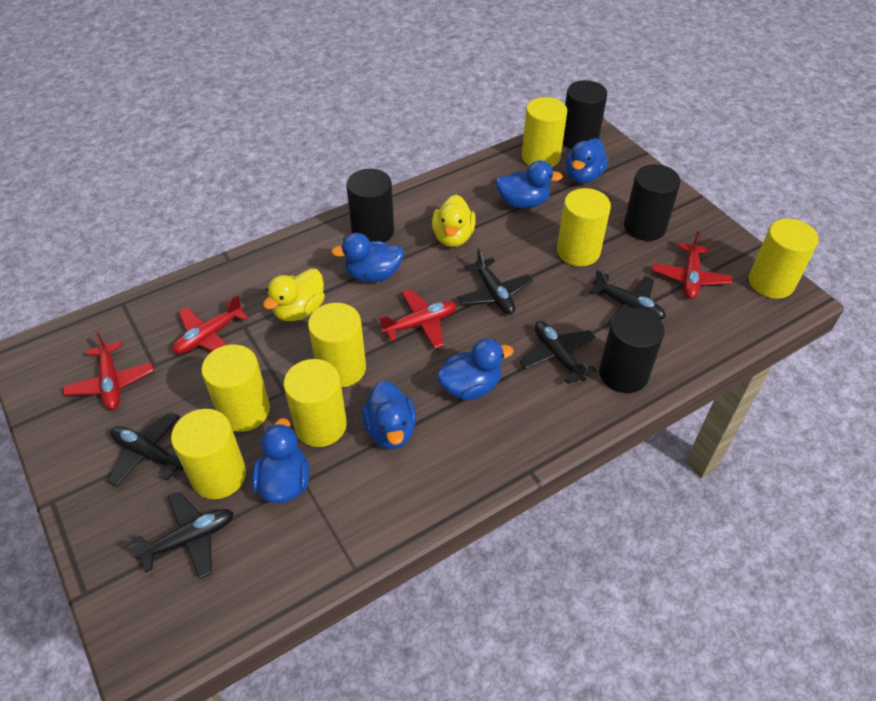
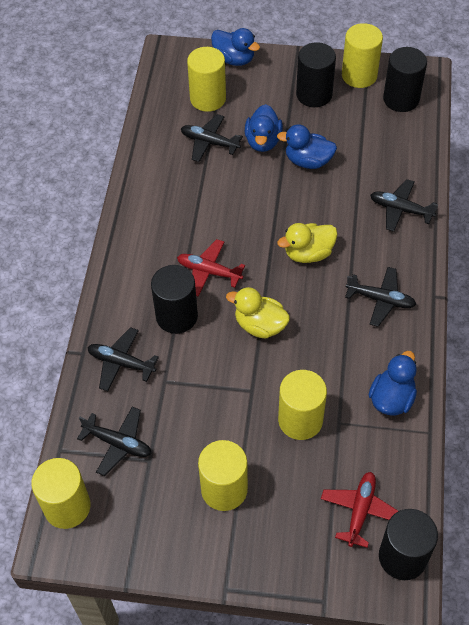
blue duck: [252,418,309,503] [331,233,404,282] [362,381,416,449] [437,339,513,400] [495,160,563,208] [566,138,609,184] = 6 -> [211,28,260,66] [245,104,283,152] [277,125,337,169] [369,351,417,416] = 4
red plane: [63,332,154,410] [172,295,249,354] [379,289,457,349] [652,232,732,299] = 4 -> [177,239,245,297] [321,472,398,548] = 2
yellow cylinder: [171,409,246,499] [201,344,270,432] [284,359,347,447] [308,303,366,388] [522,97,567,167] [557,188,611,266] [749,219,819,299] = 7 -> [31,458,90,529] [187,47,226,112] [198,440,248,511] [278,370,327,440] [342,23,383,88] = 5

